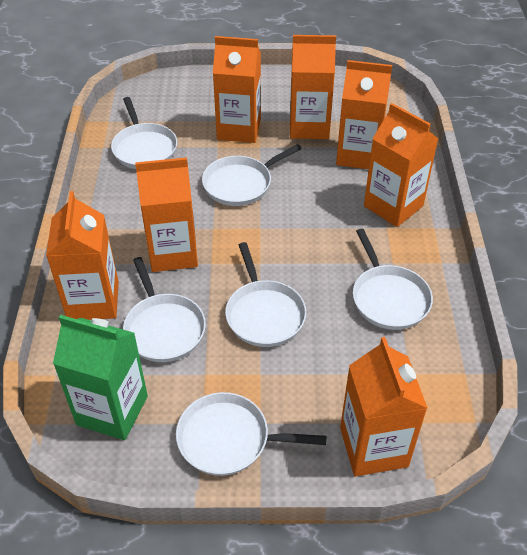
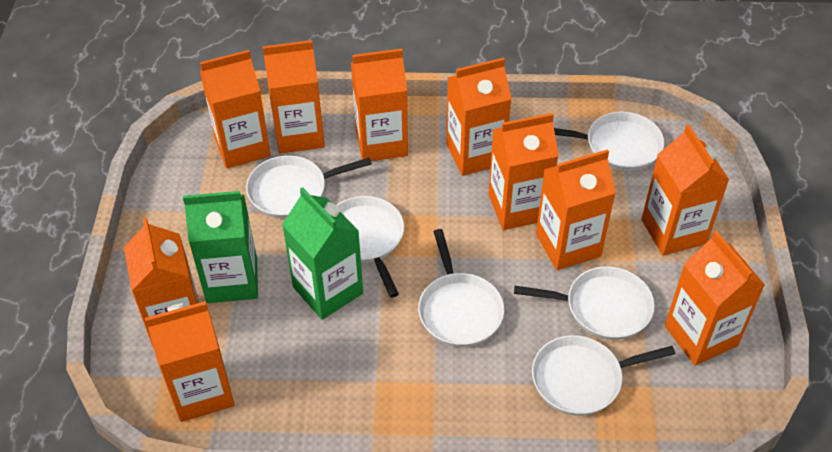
green carton: [53,315,148,440] = 1 -> [183,191,258,303] [282,187,363,320] = 2
orange carton: [46,191,119,320] [135,157,198,272] [213,36,261,143] [290,35,336,139] [336,60,392,169] [340,337,428,477] [364,103,438,227] = 7 -> [124,217,199,349] [145,301,235,422] [200,50,271,168] [262,40,325,154] [351,49,408,161] [446,58,512,176] [488,113,559,230] [536,149,616,270] [641,125,729,256] [665,231,765,366] = 10

